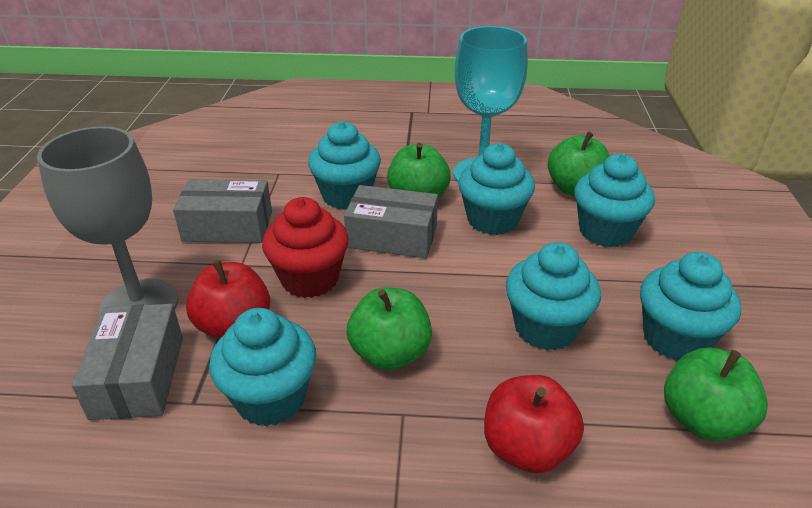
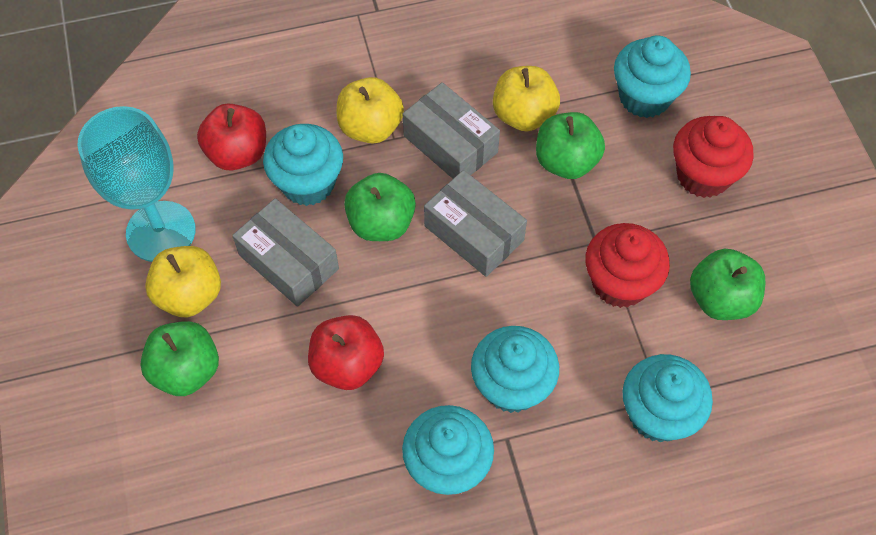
grey goblet: [37,126,178,316] = 1 -> none = 0
red cupcake: [262,197,349,298] = 1 -> [585,223,670,308] [673,116,754,198] = 2
turquoise cupcake: [209,308,316,426] [308,121,381,210] [458,143,535,235] [506,242,601,350] [574,154,655,247] [640,252,741,361] = 6 -> [263,124,343,206] [402,405,494,495] [471,326,559,413] [614,35,691,118] [623,354,713,442] = 5
yellow apple: none = 0 -> [145,246,221,317] [337,77,404,144] [493,66,560,131] = 3

